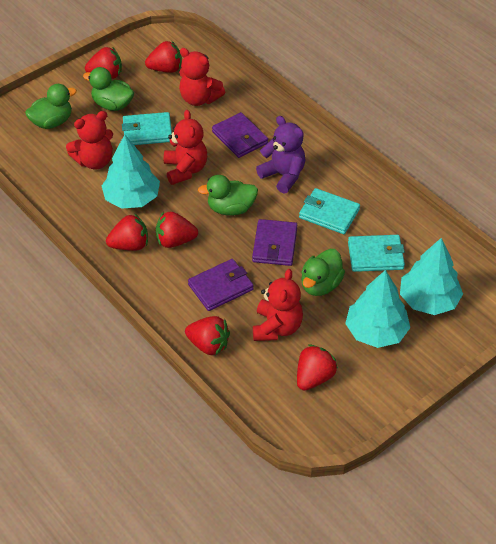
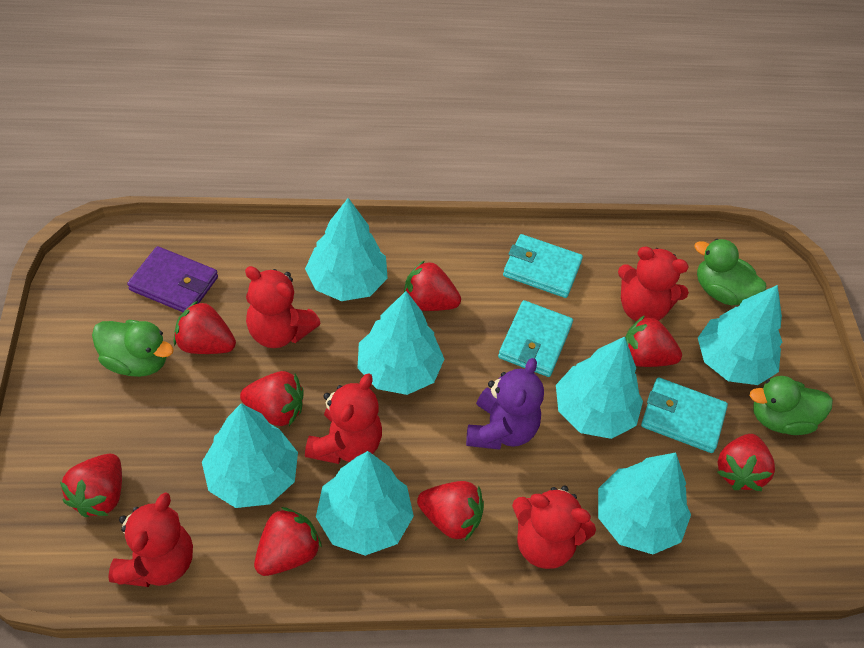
green duck: [25,84,77,129] [83,67,134,111] [198,175,258,216] [301,249,345,296] = 4 -> [92,320,174,377] [694,239,766,305] [750,376,833,435] = 3
purple wallet: [188,259,254,311] [212,112,268,158] [252,219,297,266] = 3 -> [127,246,218,312] = 1
red strawberry: [85,47,122,79] [106,214,148,251] [145,41,182,73] [156,212,198,248] [185,316,230,356] [297,345,338,391] = 6 -> [60,454,122,517] [174,301,236,354] [240,371,304,426] [254,507,322,576] [404,260,461,311] [417,481,484,541] [625,315,682,367] [717,434,775,491] = 8
red teddy bear: [66,111,113,169] [164,110,207,185] [179,48,225,106] [253,269,303,341] = 4 -> [109,492,193,587] [245,266,321,348] [305,373,382,464] [512,486,596,569] [618,246,689,321] = 5
turquoise tree: [102,134,160,209] [345,270,410,348] [400,238,463,315] = 3 -> [202,403,298,508] [305,198,388,301] [316,451,414,556] [358,291,444,395] [556,337,643,439] [598,453,691,554] [698,285,782,385] = 7

